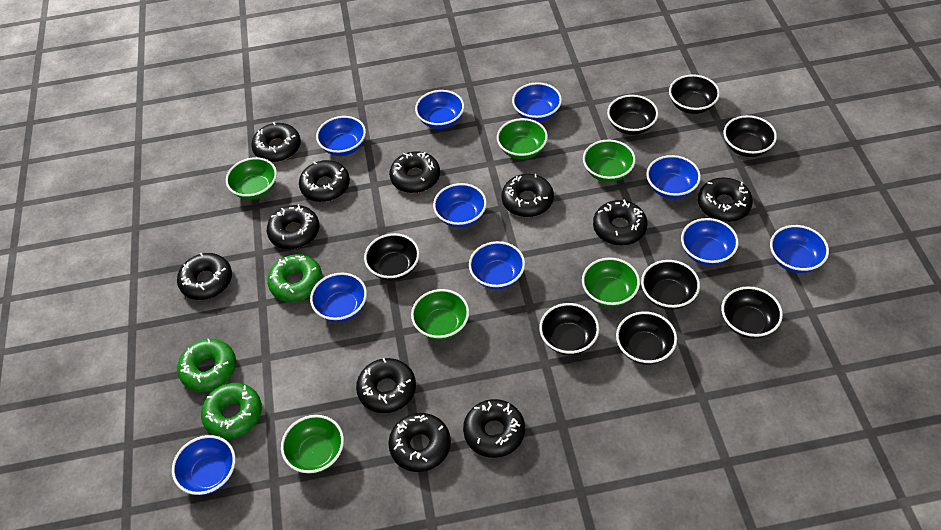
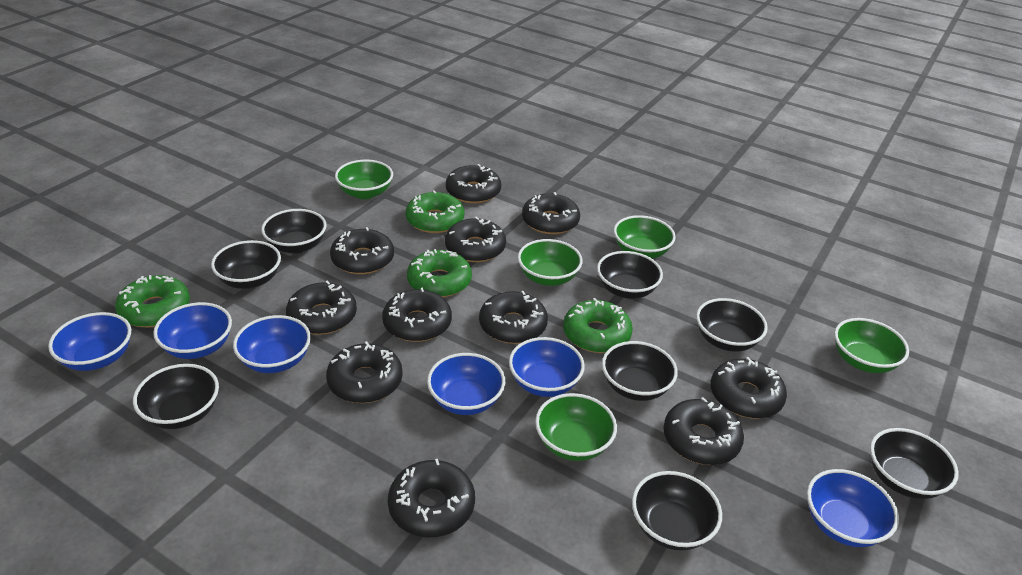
blue bowl: [172,435,235,495] [310,273,367,322] [316,116,366,156] [415,90,464,129] [433,183,487,228] [469,241,525,289] [512,82,562,122] [646,155,701,199] [681,218,739,266] [770,225,829,273] = 10 -> [48,312,131,371] [153,302,232,359] [233,315,311,373] [427,353,505,415] [509,337,585,397] [807,469,899,547] = 6
green bowl: [226,157,277,200] [281,415,344,474] [411,289,469,340] [497,118,548,159] [582,258,640,307] [583,139,636,182] = 6 -> [335,160,393,199] [518,239,583,286] [535,393,617,461] [614,215,676,258] [834,318,909,373] = 5
green donut: [177,339,236,392] [201,383,262,439] [267,254,322,302] = 3 -> [115,275,190,327] [405,190,464,233] [407,249,472,297] [563,298,633,353] = 4

